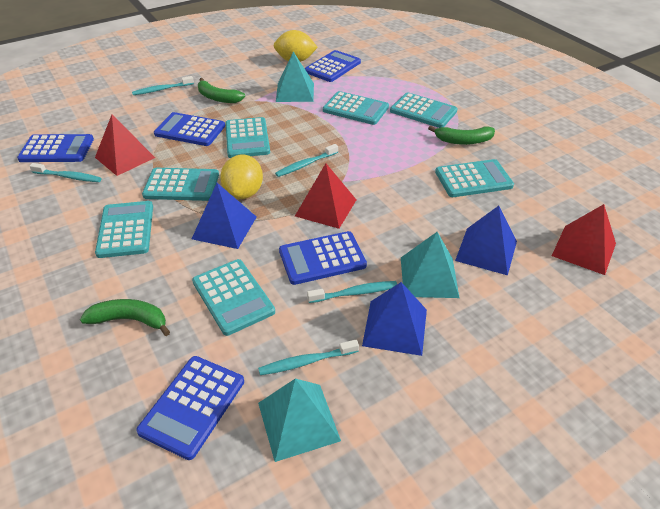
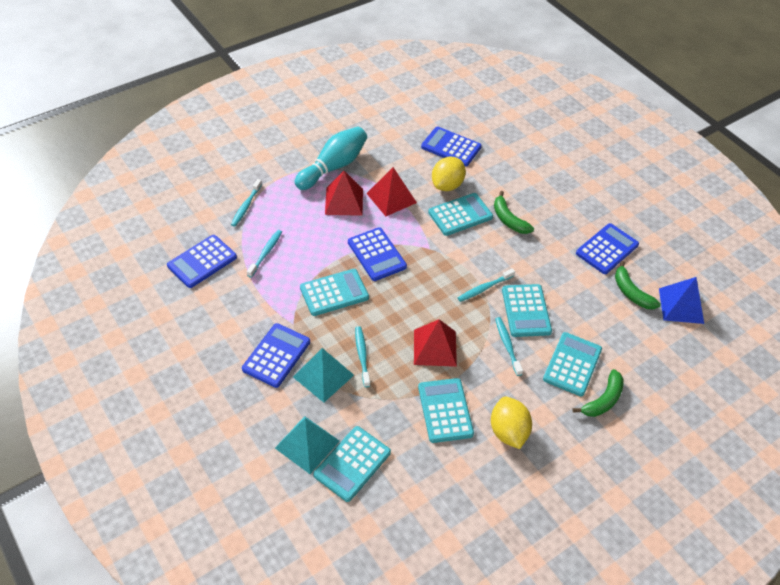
blue pyramid: [192,183,256,249] [362,282,427,356] [455,206,517,276] = 3 -> [659,277,704,324] = 1
turquoise bowling pin: none = 0 -> [295,127,367,190] = 1
turquoise calculator: [95,201,153,258] [142,168,219,201] [192,259,275,336] [225,117,270,158] [323,91,389,125] [390,92,458,128] [435,159,514,197] = 7 -> [300,269,369,316] [313,426,391,502] [418,378,474,443] [428,193,493,236] [502,284,552,337] [543,332,602,396] = 6
turquoise pyramid: [258,379,341,462] [276,52,314,102] [401,232,459,298] = 3 -> [275,416,339,474] [293,348,354,403] = 2

